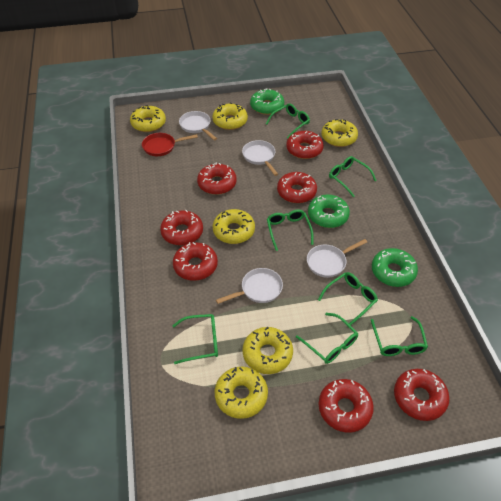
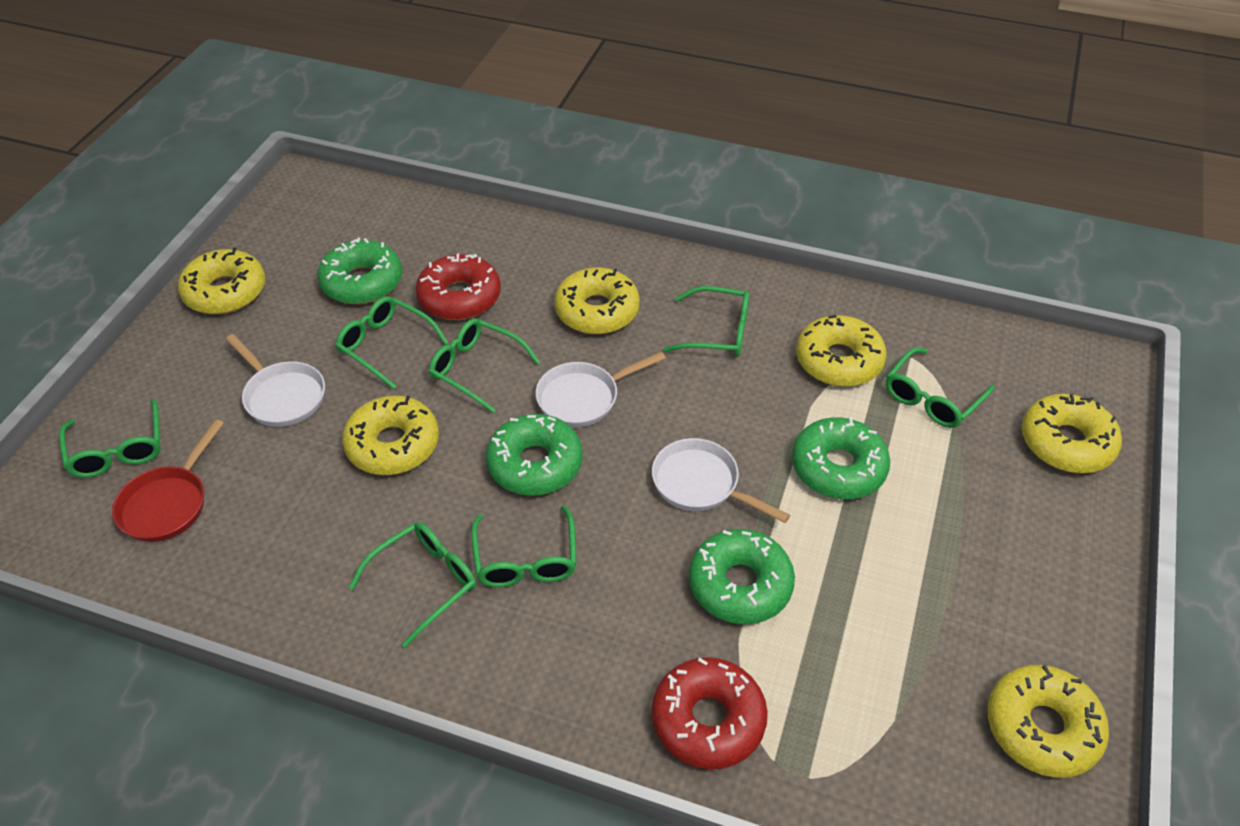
green donut: [250,88,284,115] [308,194,350,228] [372,248,418,287] = 3 -> [317,237,402,304] [486,414,583,496] [689,529,795,624] [792,417,890,499] = 4
red donut: [160,210,203,245] [173,242,218,281] [197,162,237,195] [277,172,317,203] [286,131,324,159] [319,379,374,433] [394,369,450,421] = 7 -> [416,254,501,320] [652,657,768,770] = 2
white pan: [179,111,217,140] [216,268,283,304] [242,140,278,176] [307,239,367,278] = 4 -> [225,334,325,427] [536,352,666,427] [652,438,790,523] = 3

